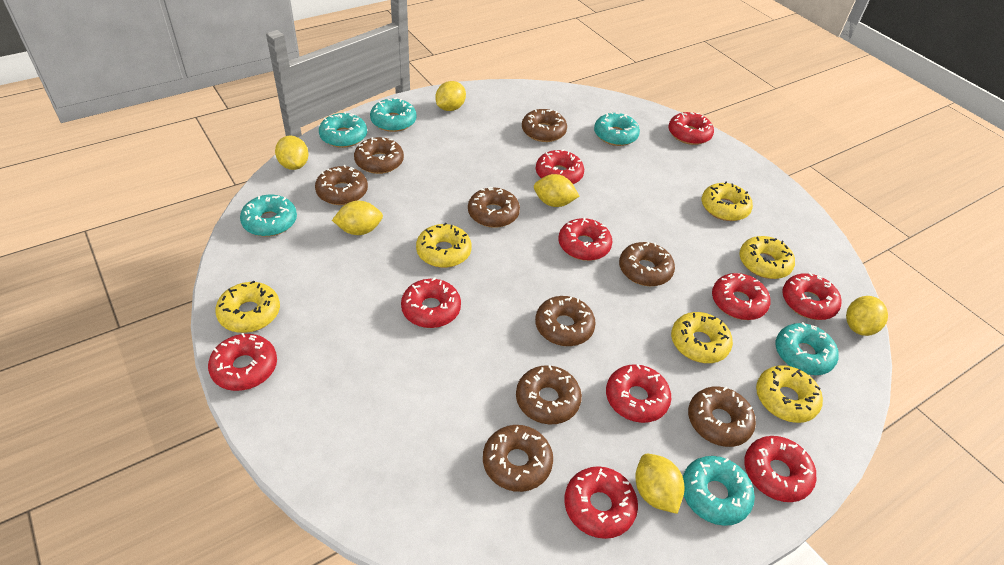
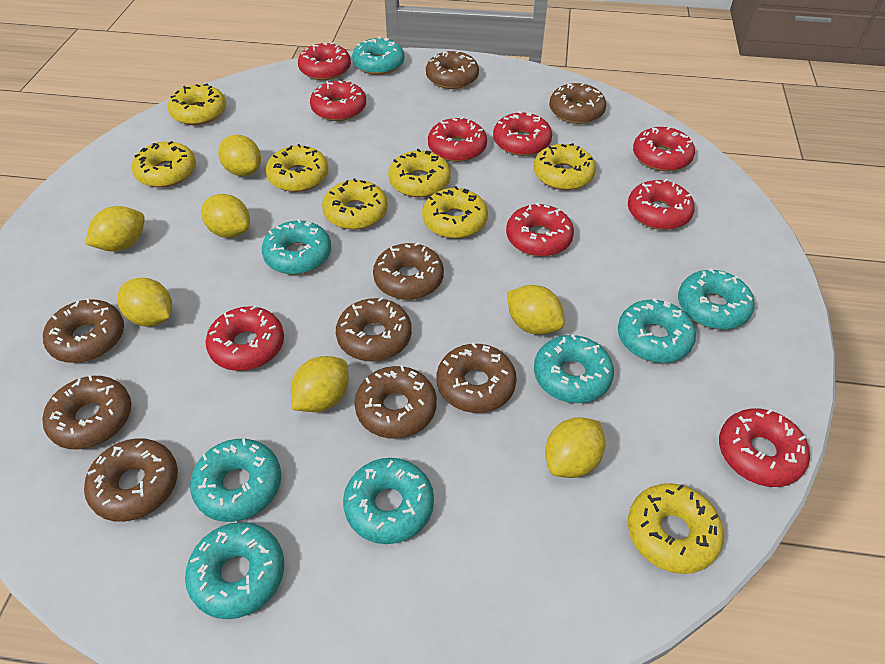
red donut: [208,333,277,391] [401,277,461,328] [536,149,584,184] [558,218,613,261] [564,466,638,539] [606,364,671,423] [668,112,714,145] [712,273,770,320] [744,436,816,502] [782,272,841,320] = 10 -> [206,305,284,371] [298,42,351,80] [310,80,366,121] [428,117,487,162] [493,111,552,156] [506,203,574,256] [628,179,695,230] [633,126,695,171] [719,408,810,487] = 9
turquoise donut: [240,195,297,237] [319,112,367,148] [370,97,416,132] [594,112,640,146] [683,456,755,526] [776,322,839,375] = 6 -> [185,522,284,619] [190,438,281,522] [262,219,331,275] [343,458,434,544] [352,37,405,75] [534,334,614,403] [618,298,696,363] [678,268,754,330] = 8
yellow donut: [215,280,280,333] [416,222,472,268] [671,312,733,363] [702,182,753,221] [739,236,795,279] [756,365,823,423] = 6 -> [132,141,196,188] [168,83,226,125] [266,144,328,192] [322,178,388,230] [388,149,451,197] [422,186,488,239] [534,143,596,190] [628,483,724,574] = 8
yellow lemon: [275,135,309,170] [332,201,383,235] [435,81,466,111] [534,174,579,207] [635,454,685,514] [846,296,888,336] = 6 -> [85,206,145,252] [117,278,172,326] [201,194,250,238] [218,135,261,176] [291,356,349,412] [507,285,565,335] [545,417,605,478] = 7

